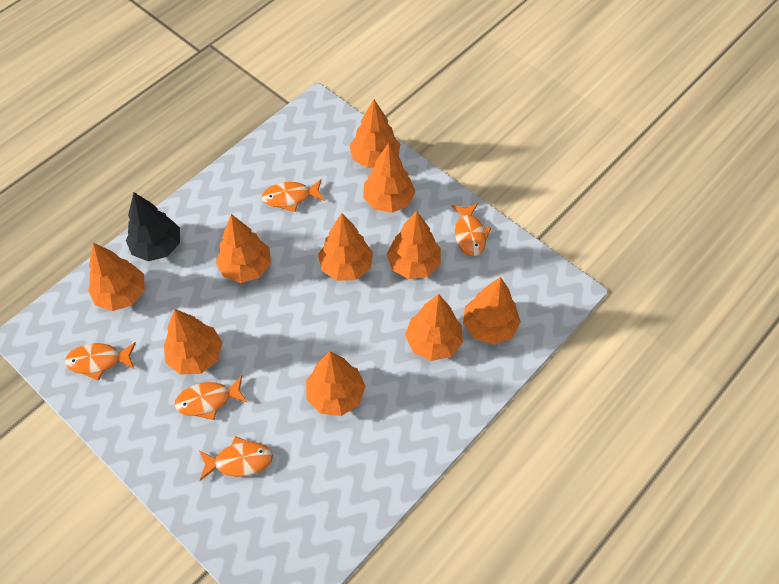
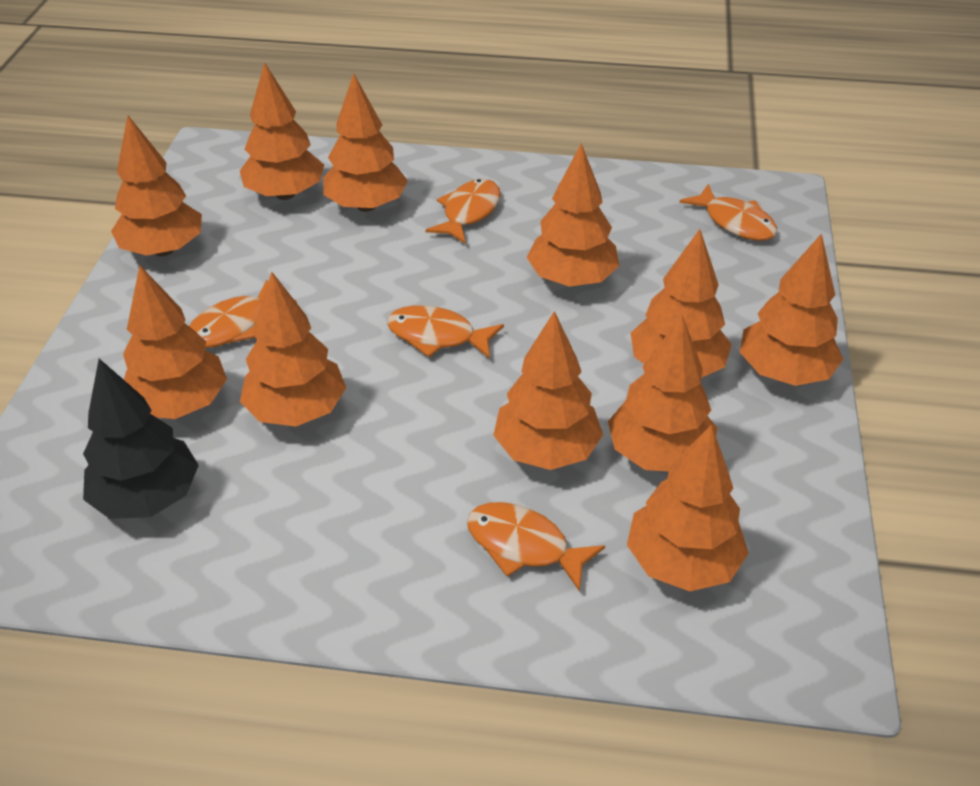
orange tree: [88,243,145,311] [164,309,222,375] [216,214,271,283] [306,351,366,416] [318,213,373,281] [350,99,400,168] [363,143,415,213] [386,211,441,279] [405,294,463,361] [463,277,521,344] = 10 -> [111,116,202,256] [123,266,227,419] [240,62,324,200] [240,272,346,426] [323,74,408,212] [493,311,603,470] [527,143,619,287] [608,315,717,471] [627,424,749,591] [631,229,732,377] [740,233,843,386] = 11

